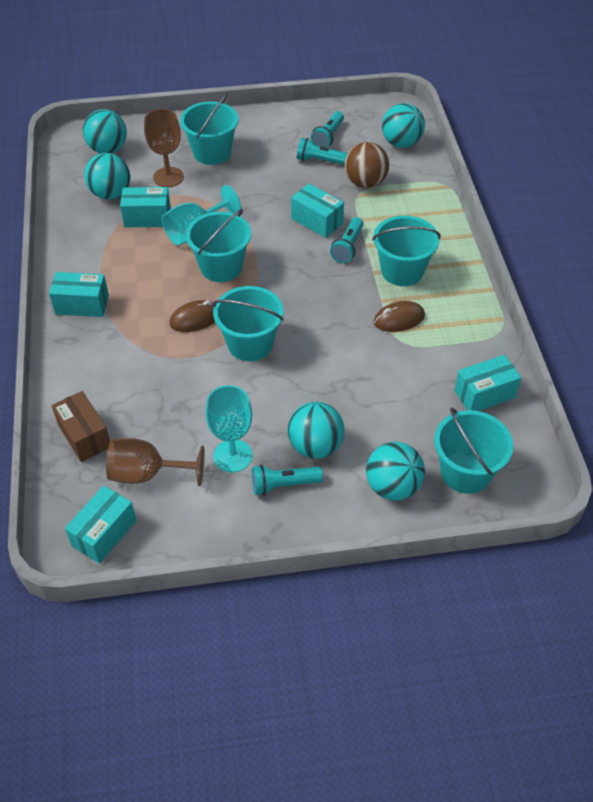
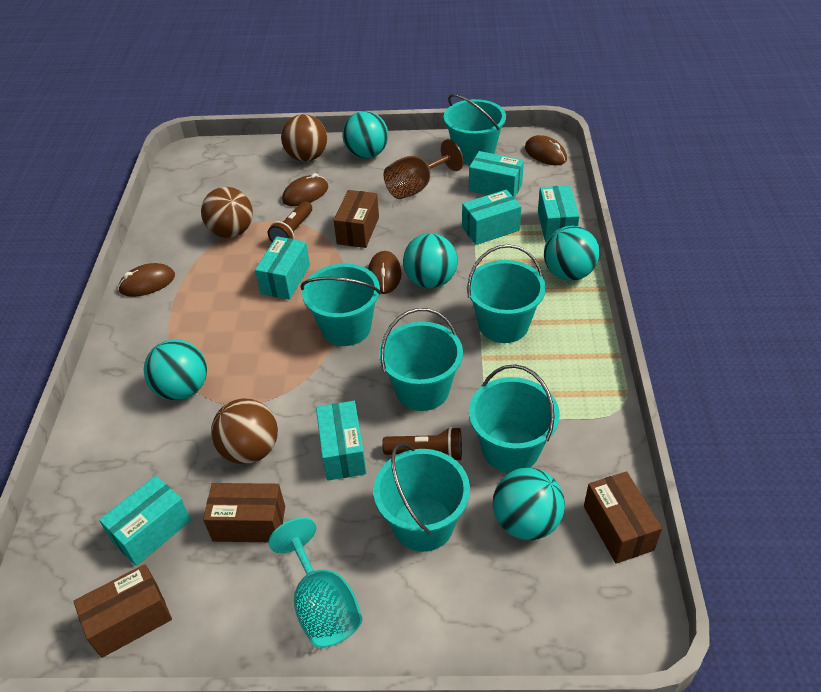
brown ball: [345,142,389,188] = 1 -> [201,187,253,238] [211,399,278,464] [281,114,327,162] = 3
brown box: [52,391,110,462] = 1 -> [73,564,172,658] [203,483,285,542] [334,190,379,248] [584,471,662,564] = 4
brown flashlight: none = 0 -> [268,201,312,242] [382,427,462,460] = 2
brown goblet: [106,438,205,486] [144,109,184,187] = 2 -> [384,139,463,199] = 1
brown mouse: [169,300,215,332] [373,301,425,332] = 2 -> [118,263,175,297] [282,173,328,206] [368,251,402,294] [525,135,567,166] = 4
turquoise box: [49,272,109,317] [65,486,137,564] [120,187,171,227] [291,184,344,238] [454,355,522,411] = 5 -> [99,476,191,566] [255,236,310,300] [316,401,366,481] [462,190,521,245] [469,151,524,198] [538,185,580,243] = 6
turquoise bucket: [180,93,239,165] [186,209,251,282] [213,286,284,361] [372,215,441,286] [434,408,513,494] = 5 -> [301,264,381,346] [373,443,470,552] [379,308,463,411] [444,94,506,165] [467,244,546,343] [469,364,560,473] = 6
turquoise flashlight: [252,465,323,495] [297,138,348,165] [311,111,344,148] [330,217,364,263] = 4 -> none = 0
turquoise goblet: [162,185,241,245] [205,385,253,473] = 2 -> [268,517,362,648] = 1

